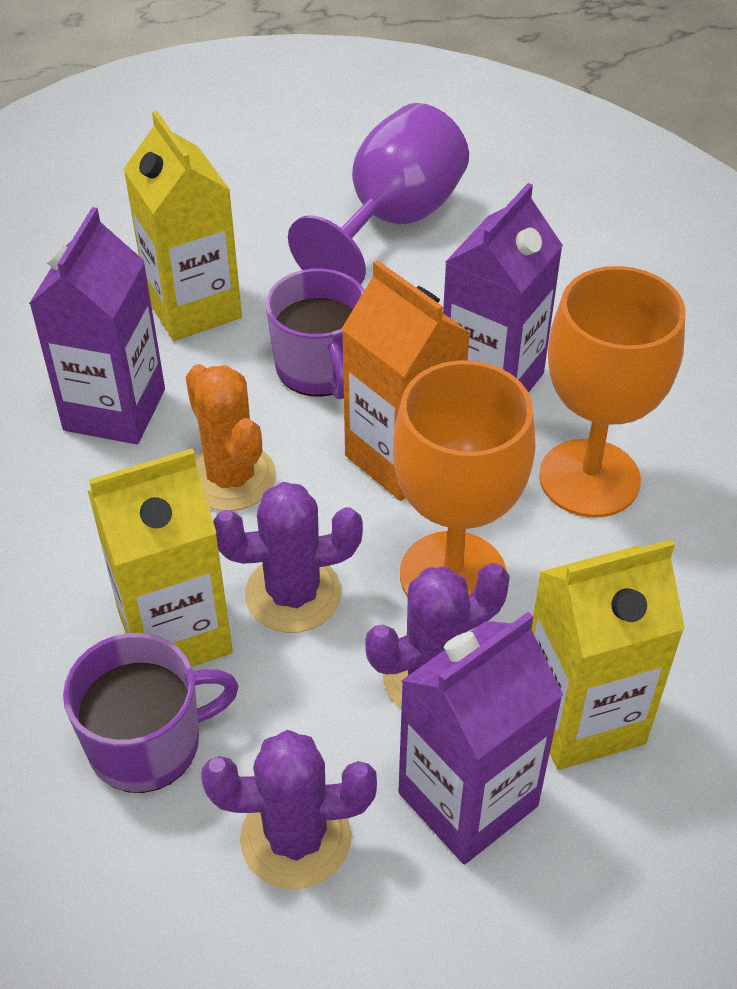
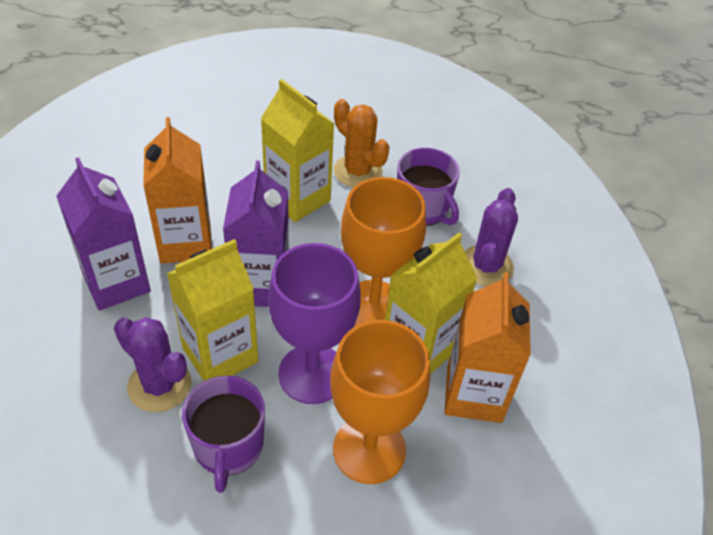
orange carton: [342,260,470,501] = 1 -> [143,117,212,263] [445,272,531,423] = 2
purple cactus: [202,730,377,889] [213,482,363,633] [365,563,510,709] = 3 -> [114,317,192,412] [465,188,518,286] = 2
purple carton: [29,207,165,444] [398,612,563,864] [443,183,563,393] = 3 -> [56,157,151,311] [223,161,289,307] = 2

